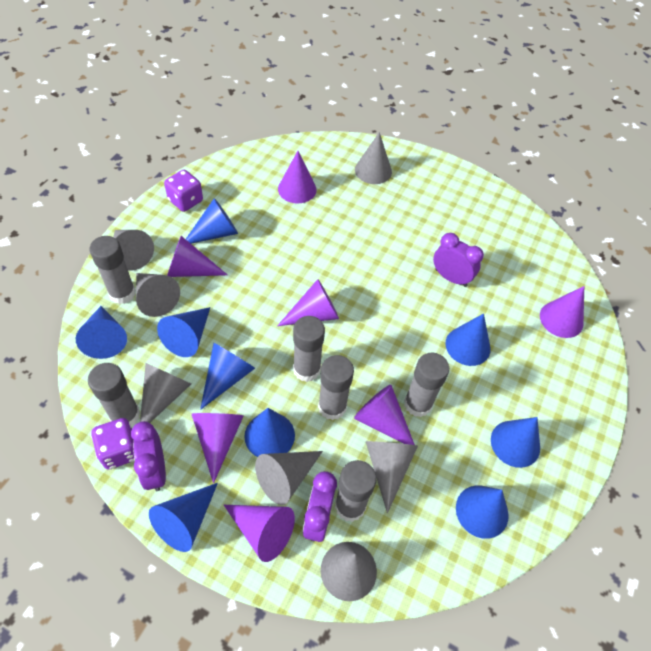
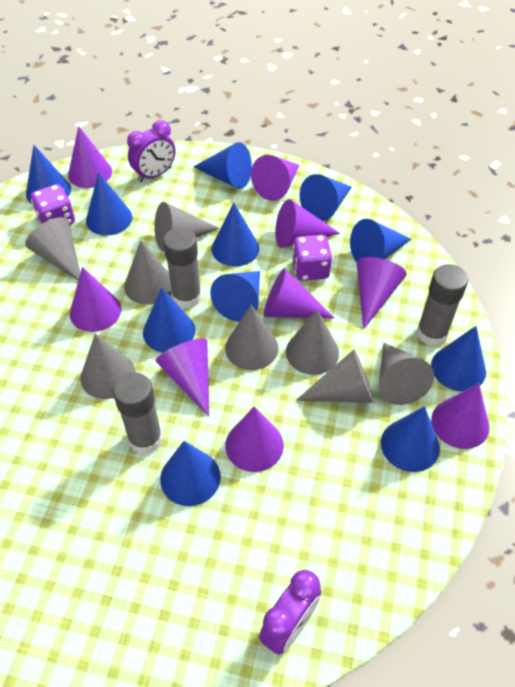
blue cone: [76,306,127,359] [149,483,218,552] [157,307,210,357] [186,198,238,244] [200,343,255,410] [244,408,295,457] [445,313,491,366] [456,486,509,539] [491,417,540,468] = 9 -> [26,145,71,204] [86,172,132,236] [143,287,195,352] [160,441,221,506] [193,142,252,189] [210,271,260,322] [212,203,259,266] [299,174,352,221] [350,219,411,262] [381,406,440,472] [431,326,486,391] = 11
grey cone: [113,230,154,271] [136,273,180,317] [140,363,191,423] [255,451,323,505] [321,542,377,601] [355,132,392,184] [366,441,418,513] = 7 -> [25,217,80,280] [81,334,136,399] [124,240,172,305] [154,202,220,251] [225,305,278,370] [286,309,339,375] [296,349,374,403] [379,343,434,405] = 8
grey glue stick: [88,363,140,427] [90,236,136,304] [293,316,325,382] [318,355,354,420] [335,460,377,522] [404,353,449,417] = 6 -> [113,372,163,454] [163,227,202,309] [416,264,468,346] = 3
purple clock: [131,421,166,491] [303,471,337,542] [433,233,484,287] = 3 -> [127,120,176,182] [259,570,321,655] = 2
purple cone: [167,236,228,277] [192,413,244,483] [224,505,295,562] [277,279,339,326] [278,151,317,203] [354,385,415,445] [540,286,584,338] = 7 -> [68,126,112,188] [70,267,121,332] [155,338,209,416] [225,406,284,472] [251,155,300,201] [264,269,334,318] [275,199,340,248] [357,257,407,329] [431,383,489,449] = 9

